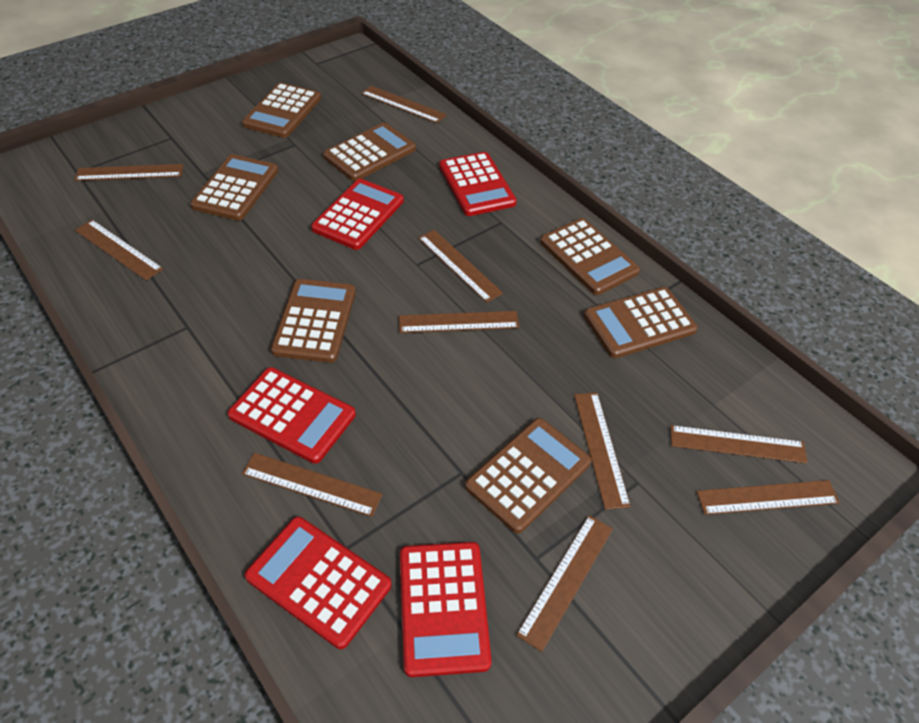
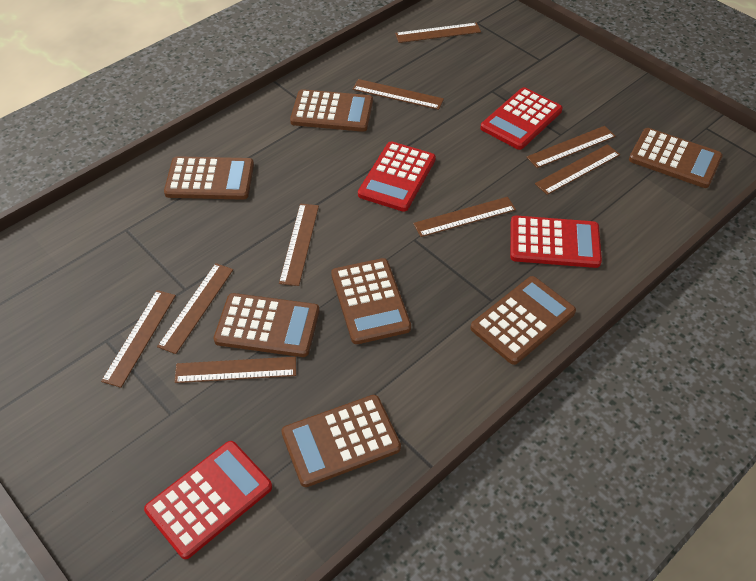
brown ruler: [75,164,183,181] [75,220,163,281] [242,453,383,517] [361,86,447,123] [399,311,519,333] [418,230,503,303] [516,515,613,652] [574,392,631,510] [670,425,808,463] [697,480,840,515] = 10 -> [101,290,176,388] [157,263,233,354] [175,357,296,383] [279,204,319,286] [352,79,444,110] [395,23,481,43] [413,197,516,237] [527,126,616,168] [535,144,620,195] = 9
red calculator: [228,367,356,464] [245,517,392,649] [311,179,404,250] [400,542,492,677] [439,152,517,216] = 5 -> [144,441,272,559] [358,141,436,212] [480,87,563,150] [510,215,602,268] = 4

